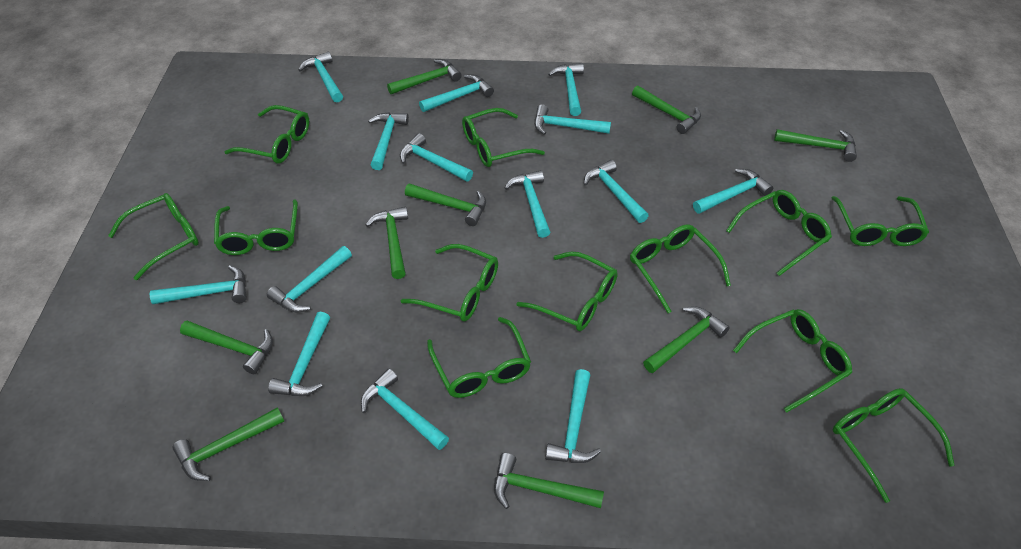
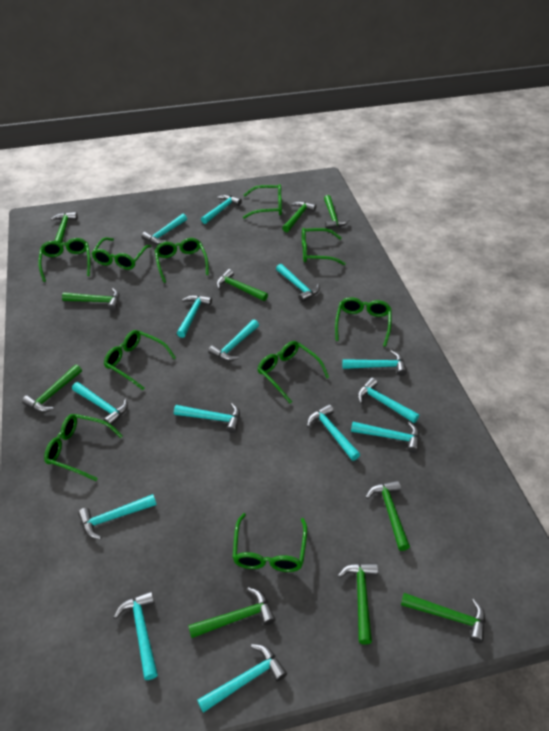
green glasses: [108,193,199,280] [214,199,298,255] [225,105,309,163] [401,244,498,322] [427,317,531,398] [462,108,545,167] [516,251,618,331] [630,224,731,313] [726,190,832,276] [733,309,852,413] [832,196,929,246] [833,388,955,503] = 12 -> [38,238,91,282] [44,414,123,481] [91,237,152,270] [104,330,176,390] [155,238,209,283] [232,513,307,572] [243,184,282,219] [257,341,329,404] [302,228,346,265] [335,297,392,347] = 10
green hammer: [172,407,284,481] [180,321,273,374] [366,206,408,279] [387,59,462,94] [405,183,486,226] [494,453,604,509] [632,86,701,134] [643,306,730,373] [774,129,857,162] = 9 -> [22,364,82,412] [51,212,78,244] [62,288,120,311] [188,587,275,638] [216,269,268,301] [282,201,317,232] [324,195,350,229] [338,563,378,645] [366,480,410,551] [401,593,485,643] = 10

